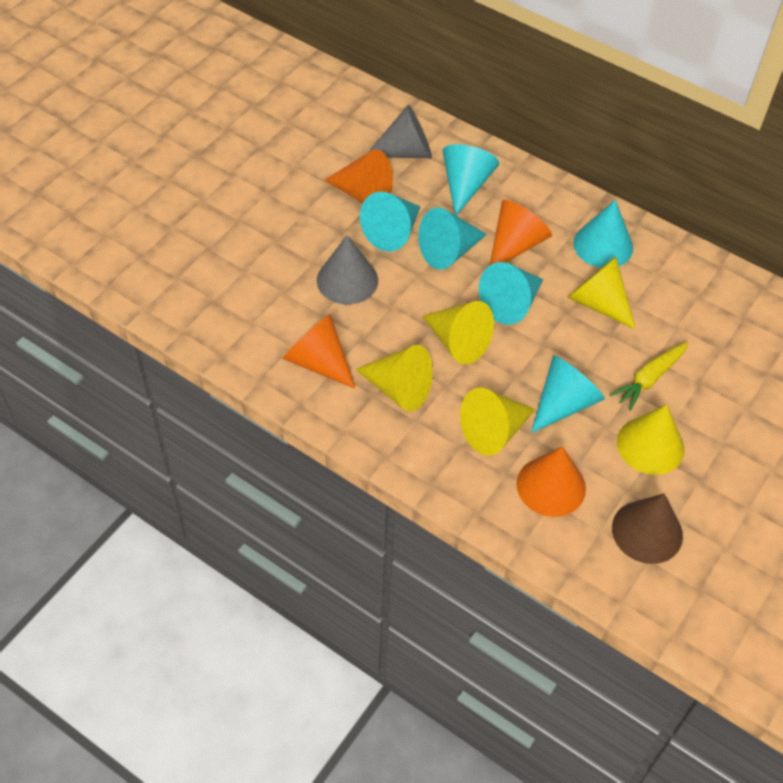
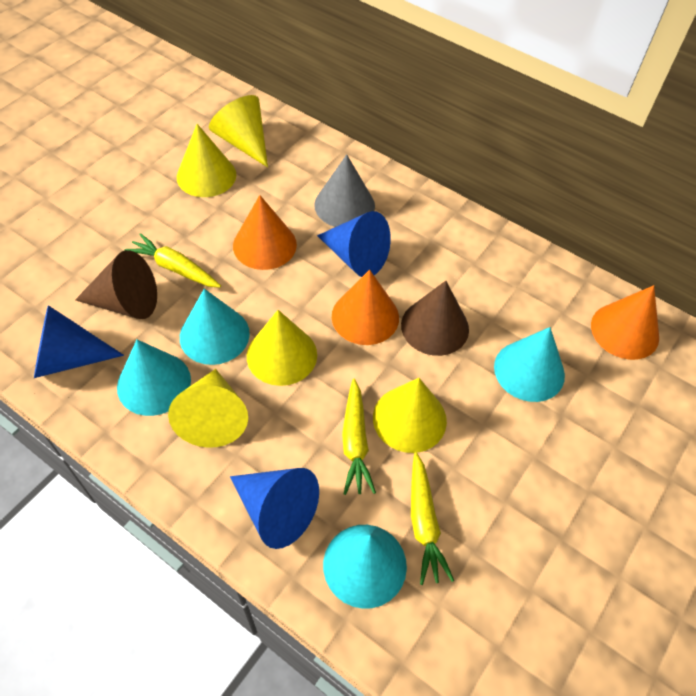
blue cone: none = 0 -> [34,305,124,378] [230,468,319,549] [317,211,391,277] = 3
brown cone: [612,493,683,564] = 1 -> [75,250,157,319] [401,281,469,356] = 2
grey cone: [317,235,378,305] [368,104,432,158] = 2 -> [314,154,375,227] = 1
orange cone: [282,314,356,389] [324,150,393,203] [490,200,552,265] [517,446,586,517] = 4 -> [233,195,297,270] [332,270,399,345] [591,285,659,360] = 3
turquoise cone: [360,192,420,252] [418,208,487,270] [443,144,499,216] [479,262,543,325] [531,356,605,433] [573,200,633,268] = 6 -> [117,339,191,416] [180,289,250,365] [323,525,407,609] [494,327,565,402] = 4
yellow carrot: [610,342,688,411] = 1 -> [124,233,221,288] [342,378,376,495] [411,452,454,585] = 3

